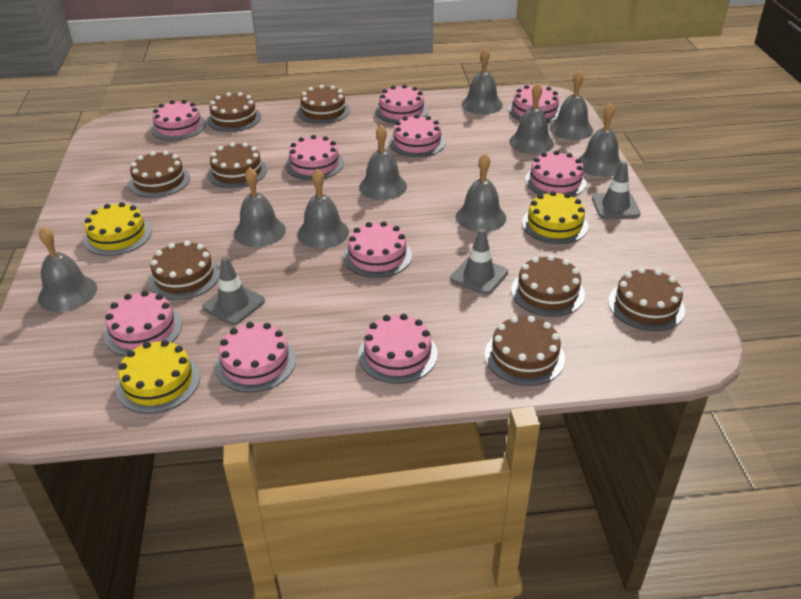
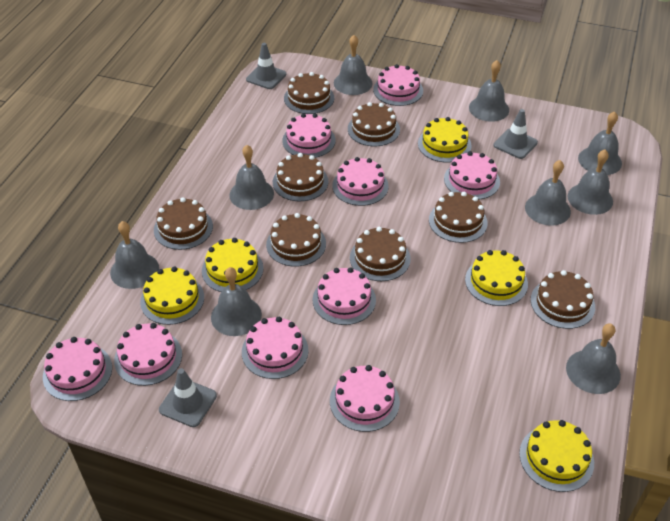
pink cake: [104,290,182,356] [151,100,206,140] [215,322,296,393] [285,135,344,180] [344,221,412,278] [358,314,438,383] [375,85,428,123] [389,114,445,157] [508,85,561,123] [525,151,587,197] = 10 -> [43,337,112,401] [114,323,182,386] [242,317,309,379] [282,113,336,158] [313,267,376,325] [330,365,400,432] [332,157,389,206] [373,64,423,106] [444,151,500,200] = 9
yellow cake: [83,202,152,256] [116,340,200,414] [522,191,588,244] = 3 -> [140,267,204,325] [202,238,264,292] [418,117,472,162] [465,250,528,306] [519,420,594,492] = 5

